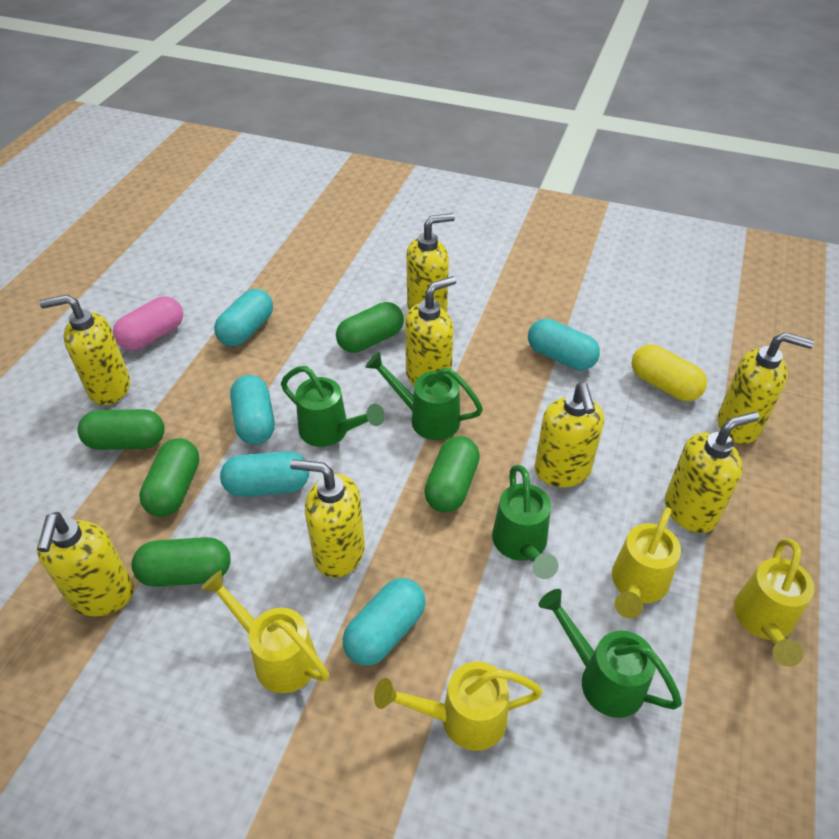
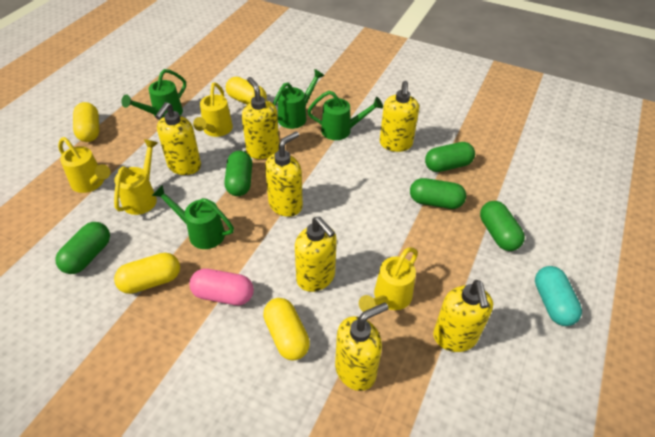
turquoise capsule: [214,289,273,346] [220,451,309,497] [230,375,275,445] [343,578,426,666] [528,319,600,370] = 5 -> [535,266,582,326] = 1
yellow capsule: [632,344,707,401] = 1 -> [73,102,99,142] [114,253,180,294] [226,77,267,105] [263,298,310,361] = 4
yellow soap dispenser: [37,512,134,617] [39,295,130,405] [290,459,365,578] [405,276,456,386] [406,213,455,312] [534,383,604,487] [665,412,759,533] [717,332,814,444] = 8 -> [155,102,201,175] [242,77,279,159] [265,131,303,217] [295,216,337,292] [335,302,389,391] [380,81,419,152] [433,280,493,352] = 7

